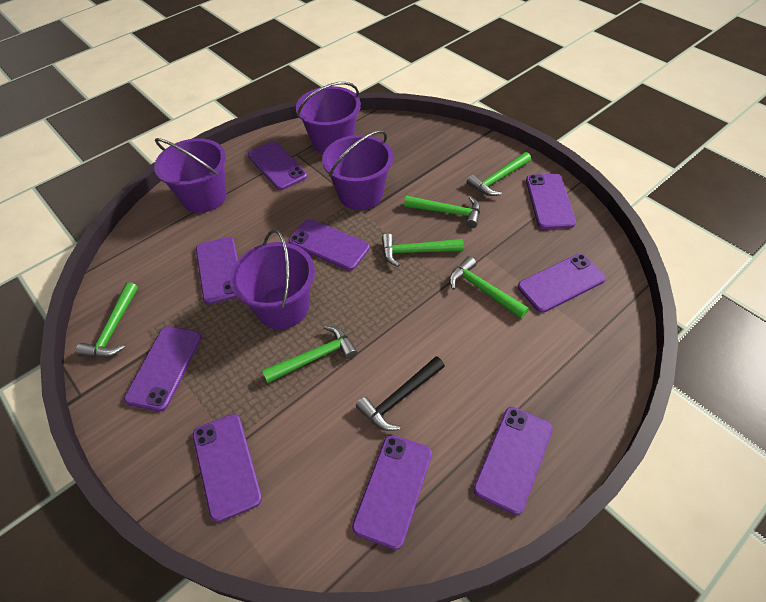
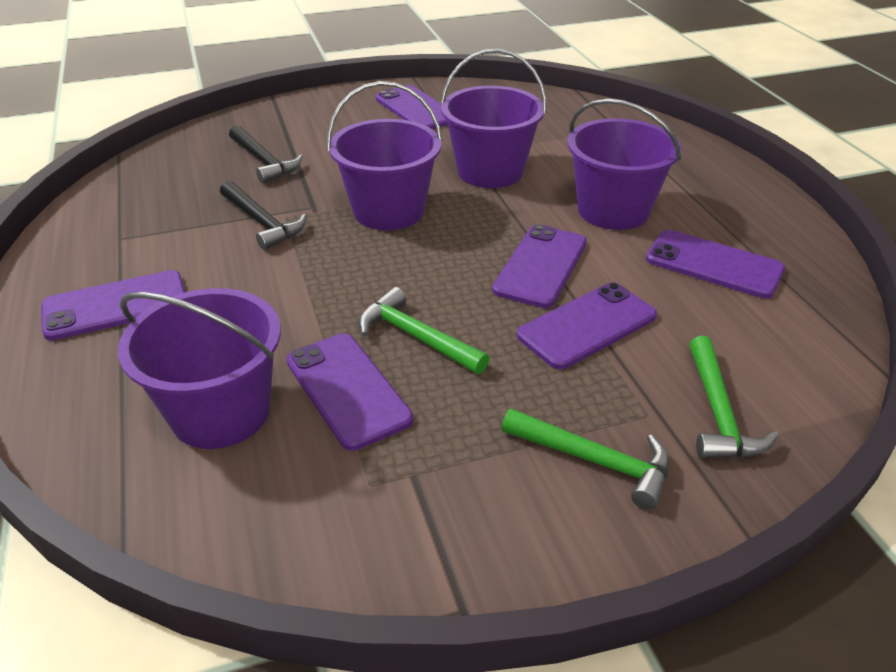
black hammer: [356,356,445,431] = 1 -> [220,181,306,250] [229,125,303,184] = 2
green hammer: [76,282,138,357] [262,326,357,383] [382,233,464,267] [404,196,480,228] [449,256,529,319] [467,152,531,196] = 6 -> [359,287,489,374] [502,408,670,510] [689,336,779,459] = 3
purple phone: [124,326,201,412] [193,414,262,522] [196,237,238,305] [248,141,307,190] [289,219,370,271] [352,435,432,550] [473,407,553,515] [518,254,606,313] [526,174,576,229] = 9 -> [41,270,185,341] [287,333,413,451] [376,85,448,129] [492,225,587,308] [517,282,657,369] [646,230,785,298] = 6

